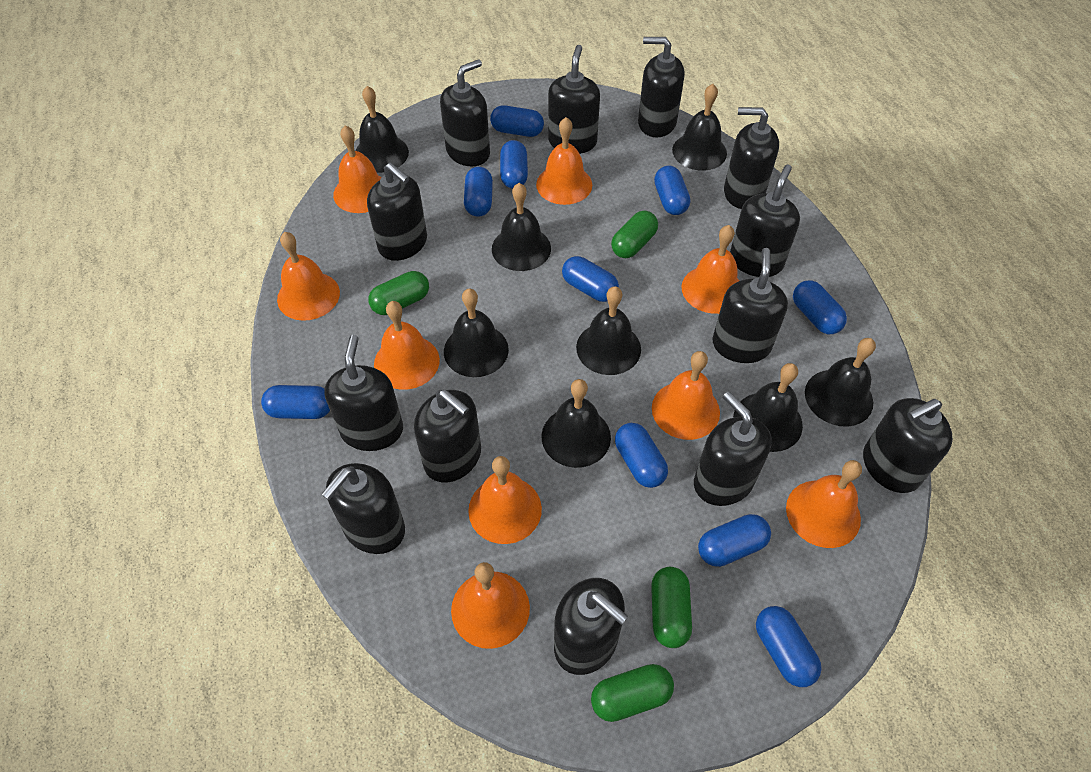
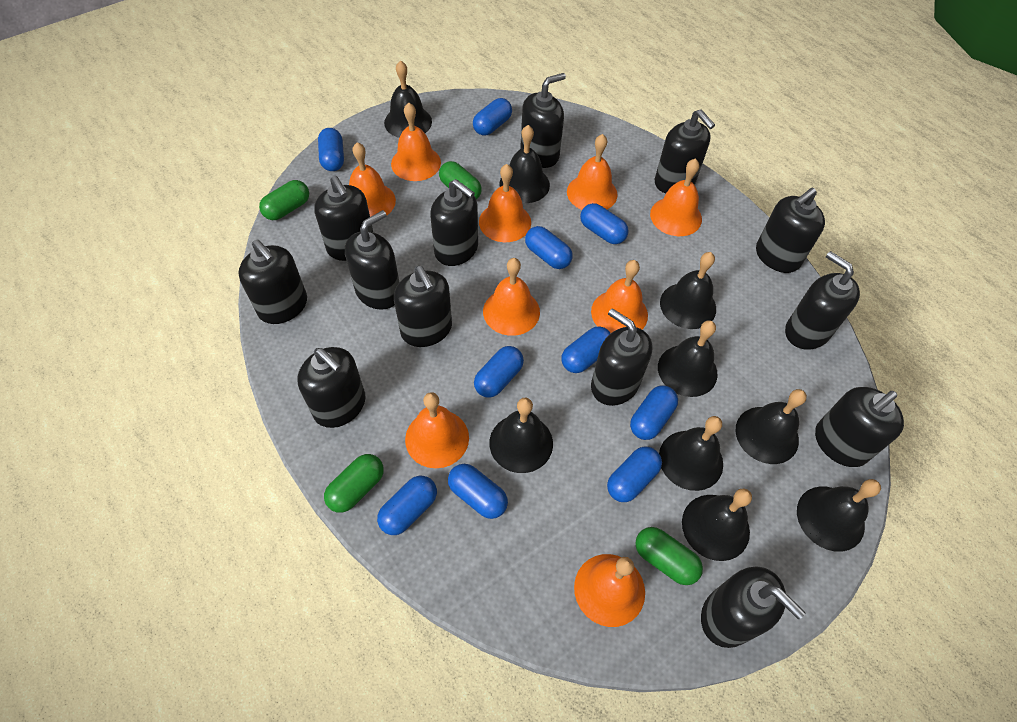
black bell: [355,86,409,173] [444,289,509,377] [492,183,551,271] [542,379,611,468] [576,286,641,375] [672,84,727,171] [733,363,803,452] [805,338,876,427] = 8 -> [384,60,432,138] [489,397,553,473] [499,125,550,203] [658,321,718,397] [659,416,723,491] [660,252,716,329] [682,489,752,561] [736,389,807,464] [797,479,881,552] = 9

